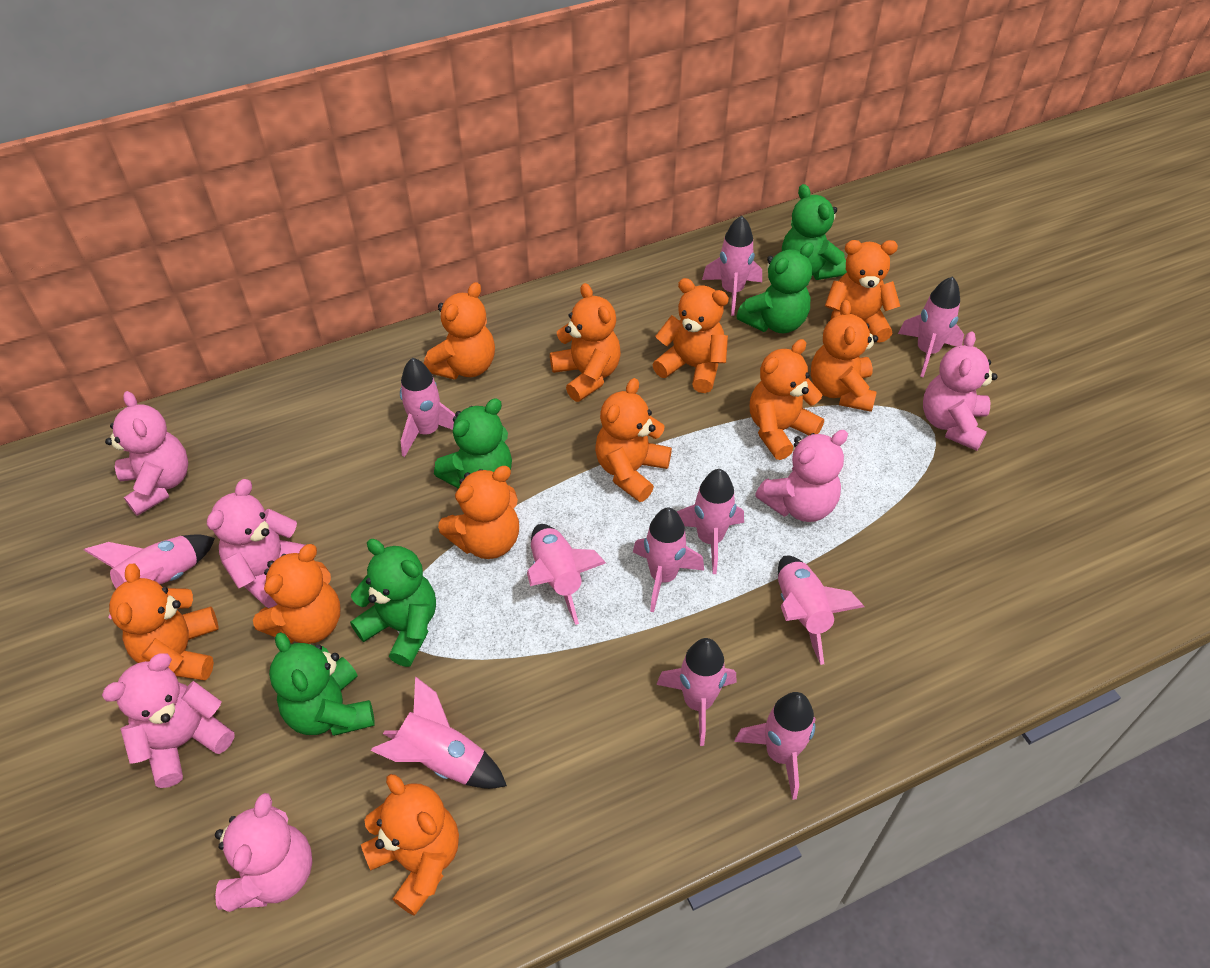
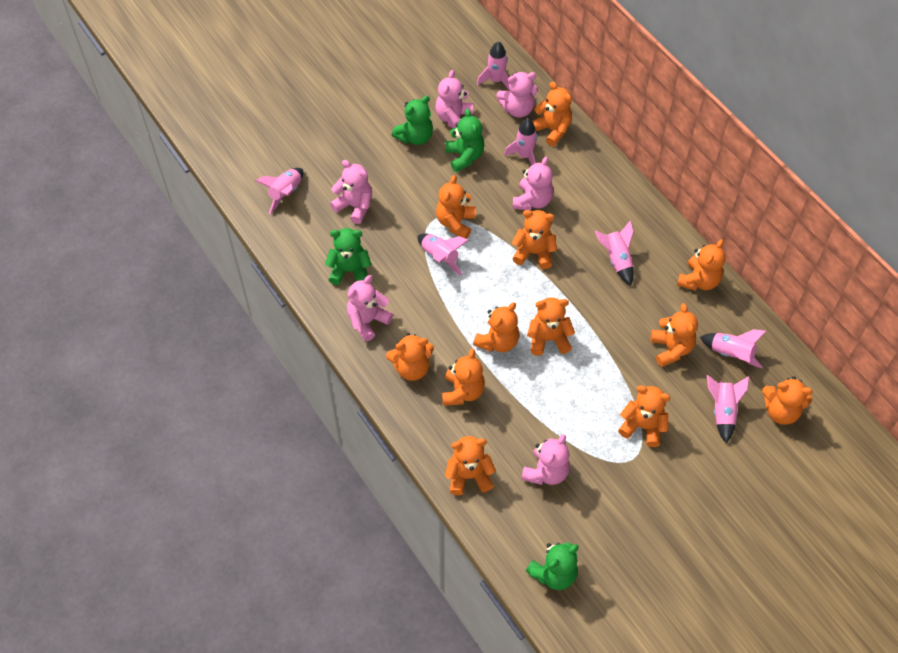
green teddy bear: [269,632,375,736] [350,539,436,667] [434,398,512,489] [737,242,814,333] [782,184,847,280] = 5 -> [325,228,372,285] [392,96,433,145] [445,108,484,172] [526,542,579,590] = 4
orange teddy bear: [109,563,219,681] [253,544,341,644] [361,774,459,916] [424,282,495,380] [438,466,519,559] [550,283,621,402] [595,378,672,502] [652,278,729,393] [750,339,824,460] [811,300,878,412] [825,240,900,343] = 11 -> [386,333,434,381] [436,175,476,239] [442,349,485,406] [445,436,496,495] [473,302,519,352] [512,210,557,269] [527,297,575,356] [532,82,572,146] [618,385,671,447] [651,303,698,367] [677,239,725,291] [762,376,813,425] = 12
pink rocket: [84,535,215,619] [371,677,507,789] [400,358,455,457] [527,524,606,625] [633,508,704,612] [656,638,737,746] [677,469,744,574] [702,216,762,316] [734,692,816,800] [778,556,864,665] [898,276,964,377] = 11 -> [256,168,304,214] [418,234,468,275] [477,42,510,91] [504,118,537,165] [595,220,634,286] [700,329,767,368] [707,375,749,443] = 7

